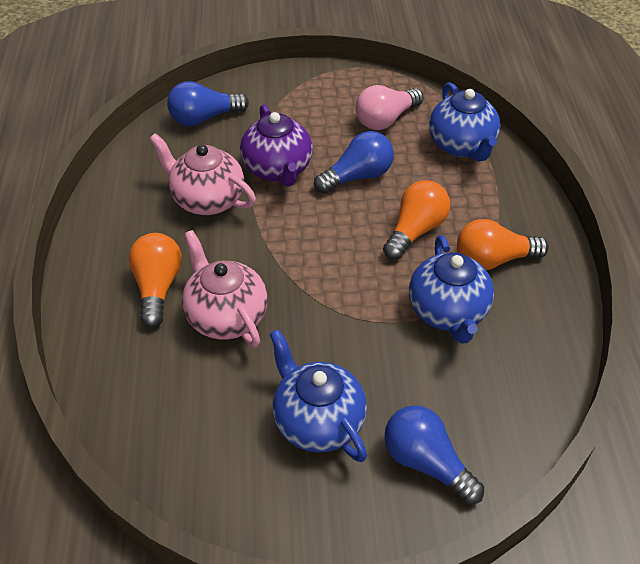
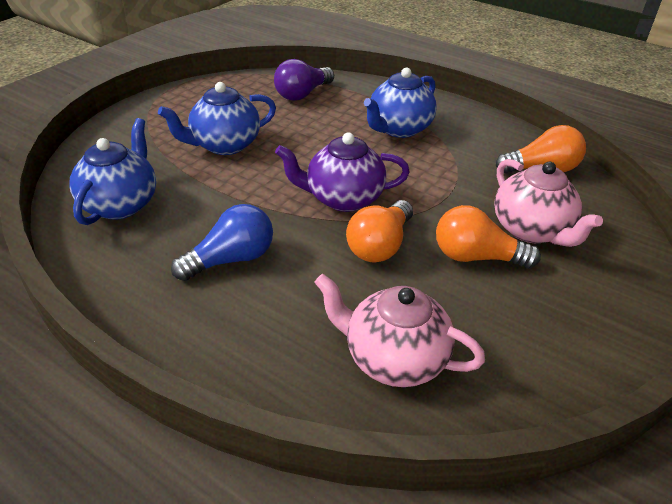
blue light bulb: [167,81,249,126] [314,131,394,194] [384,405,484,505] = 3 -> [171,204,273,281] = 1
pink light bulb: [356,85,424,130] = 1 -> none = 0
purple light bulb: none = 0 -> [274,59,334,101] = 1

